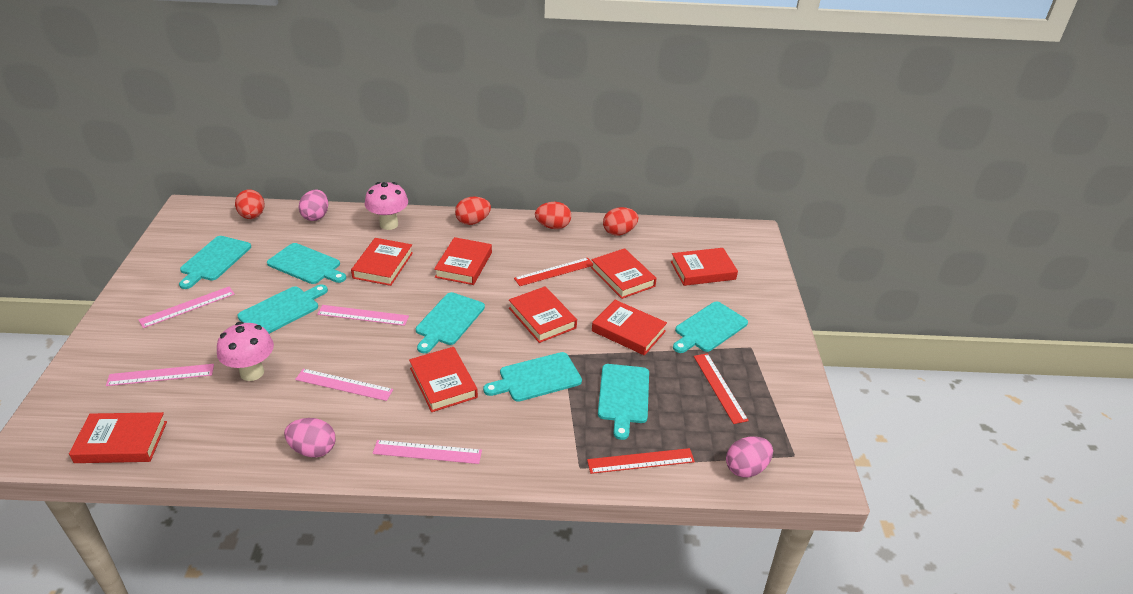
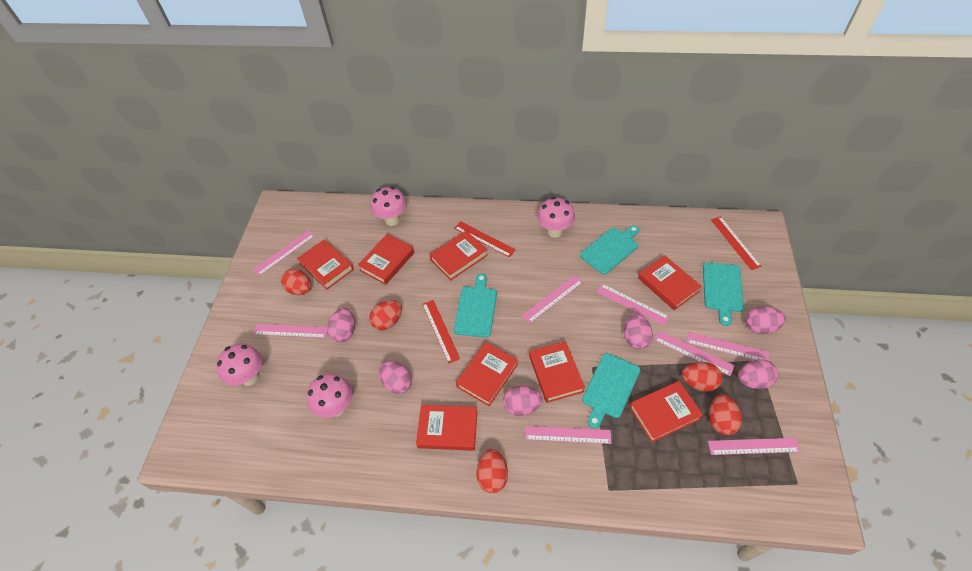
pink egg: [284,418,336,458] [299,190,328,221] [726,436,773,478] = 3 -> [327,308,355,342] [379,361,412,394] [503,386,543,416] [624,313,653,349] [738,359,778,389] [746,306,786,334] = 6
pink mushroom: [217,322,274,381] [365,182,408,230] = 2 -> [216,343,262,386] [306,373,352,418] [370,187,407,226] [537,197,575,238] = 4
pink ruler: [106,364,214,386] [138,287,235,328] [295,368,393,401] [317,305,409,326] [373,440,482,464] = 5 -> [253,230,315,276] [253,324,327,338] [522,275,583,323] [525,426,611,444] [596,284,670,326] [654,331,735,376] [686,332,769,361] [708,438,800,455] = 8
red egg: [235,190,265,219] [455,197,491,225] [535,202,571,229] [603,207,638,236] = 4 -> [281,269,311,295] [369,300,402,330] [477,449,508,493] [682,362,723,392] [709,394,742,435] = 5
turquoise cutting board: [179,236,251,289] [237,284,328,334] [267,243,346,284] [416,292,485,353] [483,352,582,402] [598,364,649,440] [673,302,748,353] = 7 -> [454,274,497,338] [580,225,639,274] [582,353,640,429] [703,262,744,326] = 4

